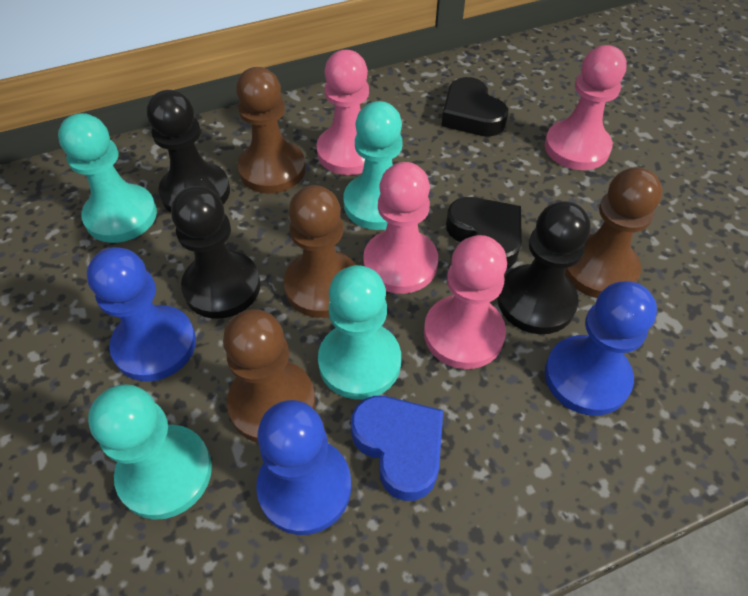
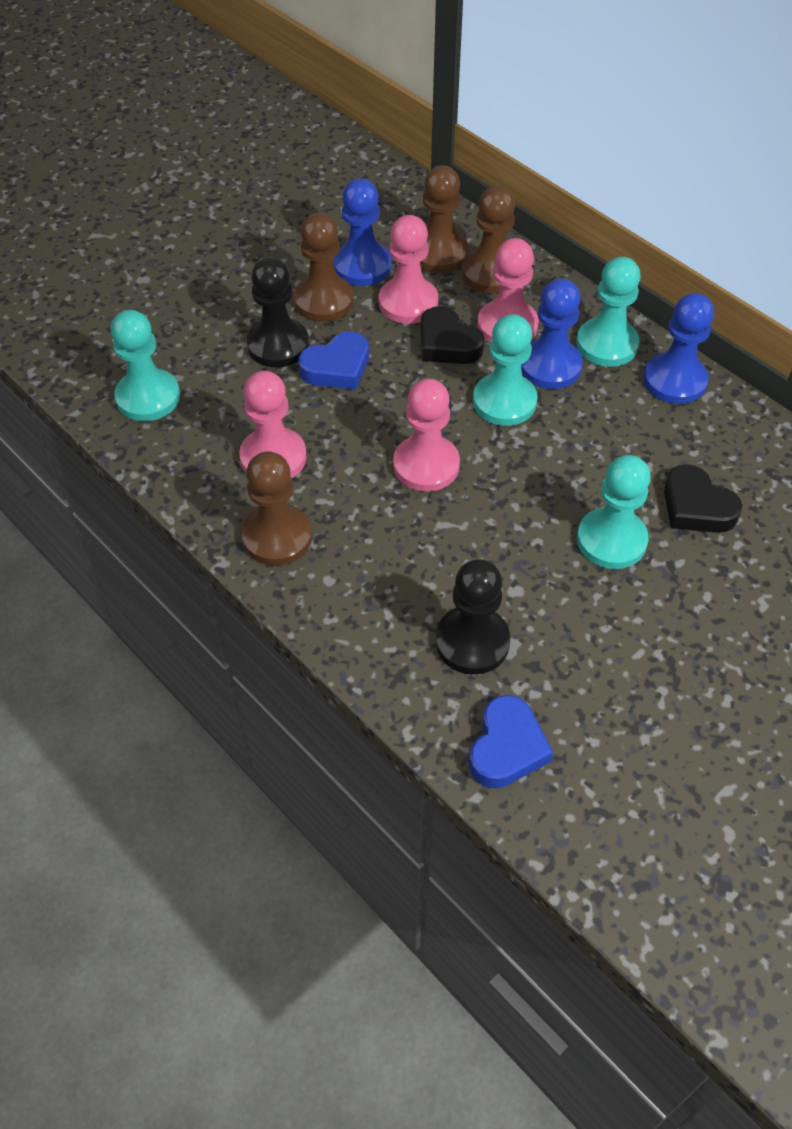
black pawn: [147,90,230,213] [171,186,261,319] [498,201,590,334] = 3 -> [247,257,309,367] [436,559,510,675] = 2
blue heart: [351,396,443,501] = 1 -> [298,331,369,390] [469,695,553,789] = 2

